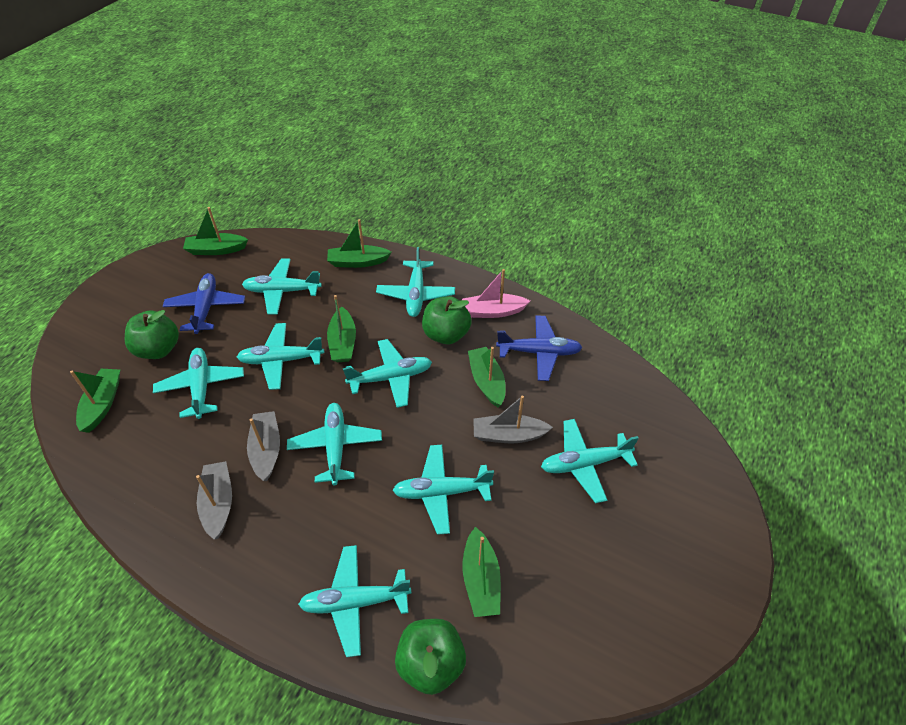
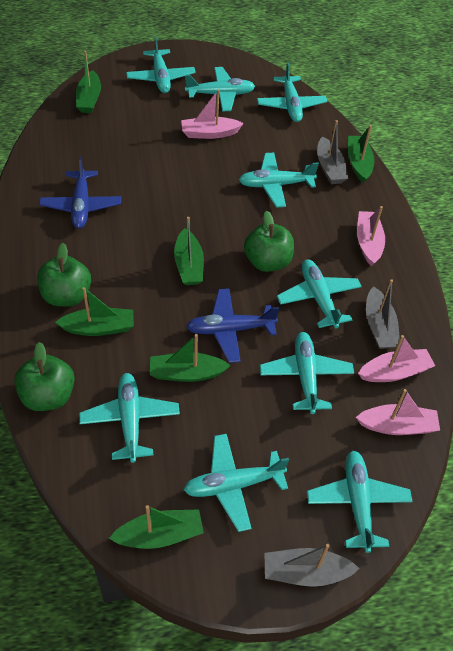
pink boat: [462,269,530,318] = 1 -> [181,89,244,139] [356,389,440,435] [357,206,385,266] [358,335,435,382] = 4

